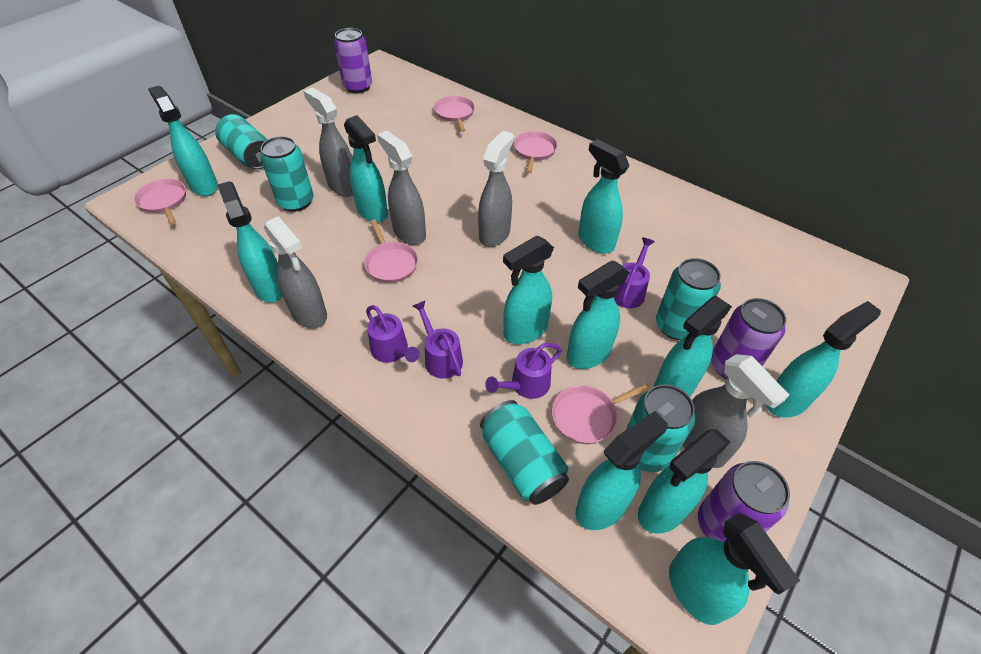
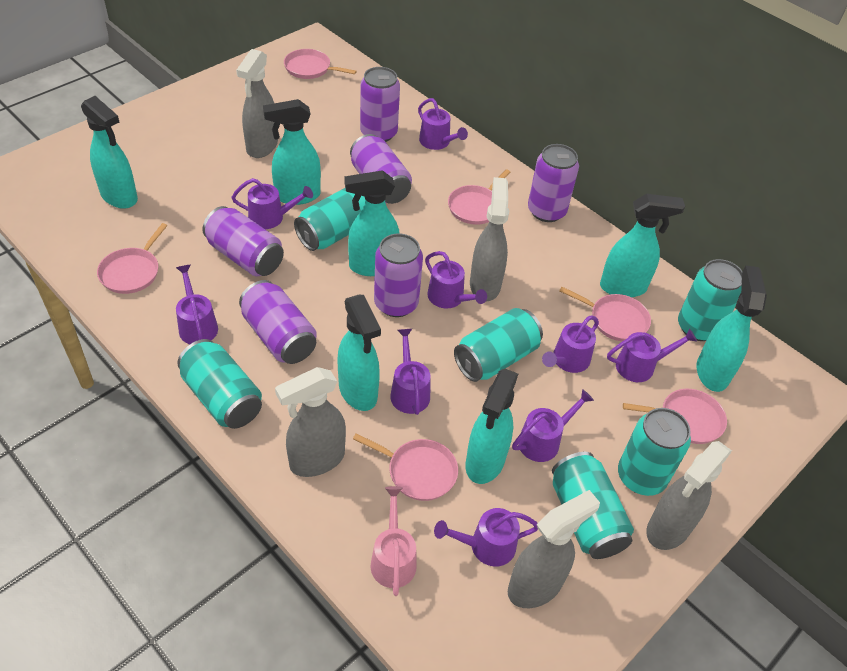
pink pan: [134,179,186,225] [364,220,418,283] [434,96,475,132] [514,131,557,173] [552,383,650,444] = 5 -> [97,223,167,294] [284,49,356,79] [353,433,458,501] [448,169,510,225] [559,287,651,341] [623,389,727,444] = 6
pink watering can: none = 0 -> [370,486,417,596] = 1
purple can: [334,28,372,93] [698,461,790,542] [711,298,786,379] = 3 -> [203,206,284,276] [239,280,317,364] [350,134,412,204] [360,67,400,142] [374,233,423,317] [528,144,579,222] = 6
purple watering can: [366,305,420,363] [413,300,463,379] [485,343,562,399] [614,237,655,308] = 4 -> [176,265,218,344] [231,178,313,229] [390,329,431,415] [418,98,468,150] [425,251,487,308] [434,508,538,566] [512,389,594,462] [542,315,599,373] [607,328,697,382] = 9
turquoise can: [215,114,268,169] [260,136,314,212] [480,400,569,505] [626,384,695,472] [656,258,721,340] = 5 -> [177,339,262,429] [294,188,366,251] [454,308,543,382] [552,452,634,559] [618,408,691,496] [678,259,742,341] = 6
turquoise spray bottle: [148,85,218,196] [217,181,283,303] [344,115,388,223] [503,236,554,344] [567,260,630,369] [575,411,668,530] [578,139,629,254] [638,429,730,534] [654,296,732,396] [669,513,800,625] [766,301,881,418] = 11 -> [81,96,138,209] [263,99,321,205] [338,295,381,411] [344,170,399,276] [465,369,518,484] [600,194,685,297] [697,265,767,392] = 7

